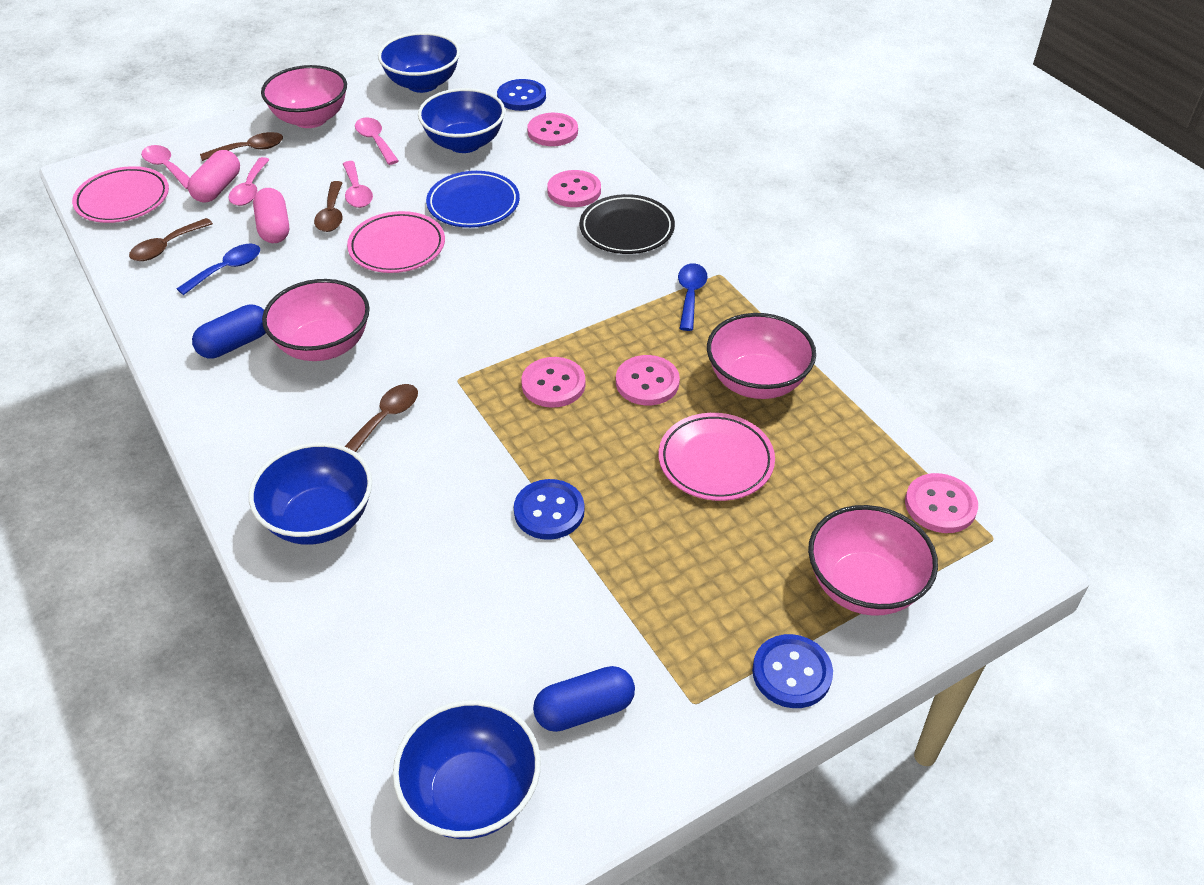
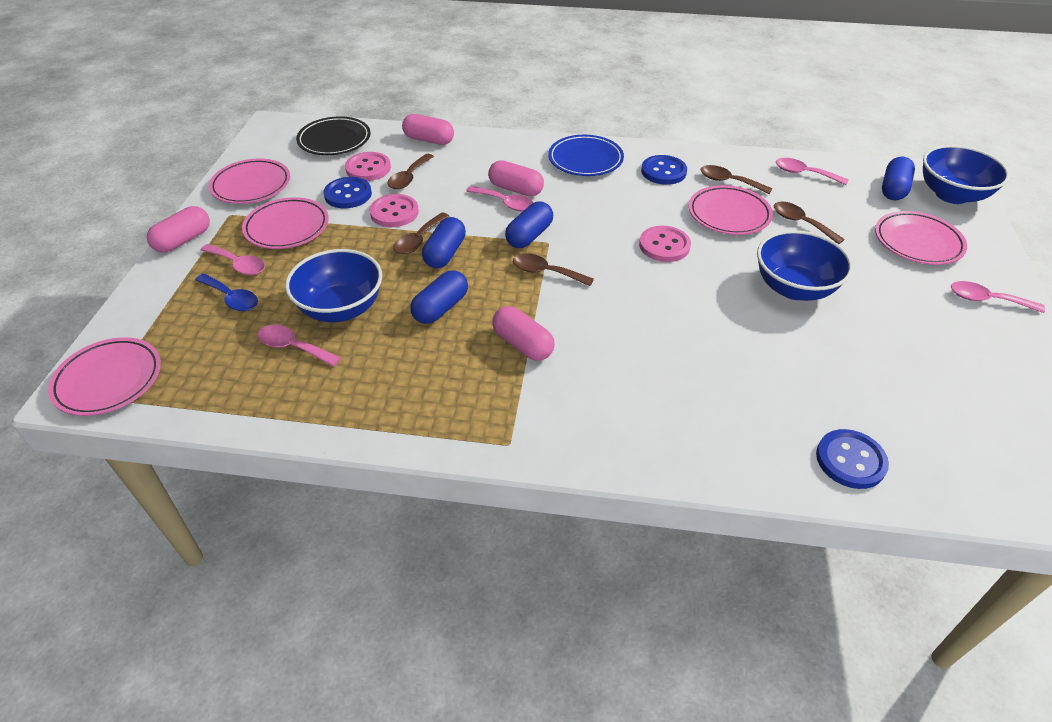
blue bowl: [249,442,372,545] [378,32,460,93] [393,700,541,839] [418,88,505,153] = 4 -> [285,249,382,322] [757,230,853,301] [923,145,1010,204] = 3
blue capsule: [192,304,266,359] [533,666,635,732] = 2 -> [410,270,468,324] [422,217,466,268] [505,201,553,248] [882,156,915,200] = 4
blue spoon: [177,244,260,295] [678,263,708,331] = 2 -> [195,274,258,311] = 1
brown spoon: [129,218,213,261] [200,132,283,161] [314,181,343,232] [344,384,418,452] = 4 -> [387,154,434,189] [393,212,450,254] [513,253,594,286] [701,165,773,194] [774,201,845,244] = 5
pink bowl: [261,65,347,128] [262,279,370,361] [707,313,816,399] [808,505,938,616] = 4 -> none = 0
pink button: [521,357,585,408] [527,113,578,146] [547,170,601,207] [616,355,680,406] [905,473,978,533] = 5 -> [345,152,391,181] [369,194,419,227] [639,226,691,262] = 3
pink capsule: [188,150,240,203] [253,188,289,243] = 2 -> [147,206,210,252] [402,114,454,145] [488,160,544,197] [492,306,555,361] = 4
pink plate: [72,166,169,223] [347,211,445,273] [659,413,775,501] = 3 -> [48,337,161,416] [209,159,290,204] [242,197,329,249] [689,185,773,235] [875,211,967,265] = 5
pink spoon: [141,145,190,189] [229,157,270,206] [343,161,373,208] [355,118,399,165] = 4 -> [201,244,265,275] [258,325,341,367] [467,186,533,211] [776,158,849,185] [951,281,1045,313] = 5

